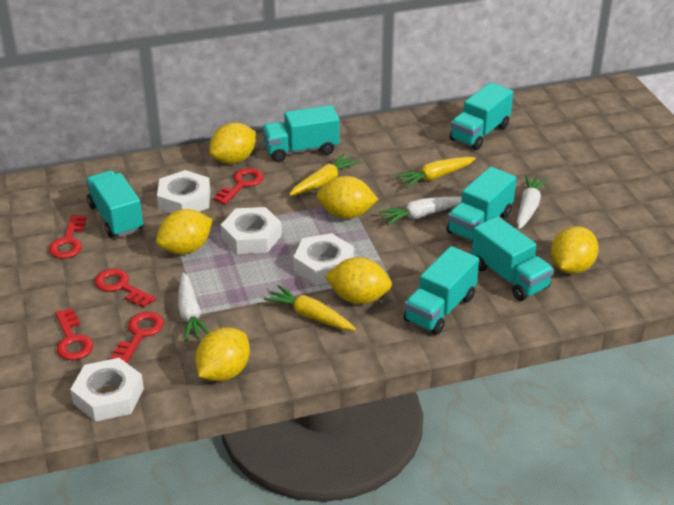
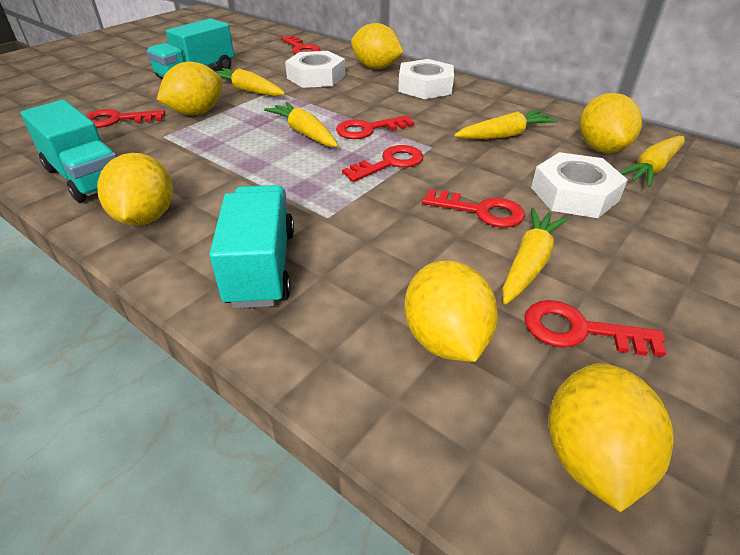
red key: [49,215,86,259] [55,308,93,360] [95,269,156,308] [111,312,164,363] [214,168,264,205] = 5 -> [85,109,165,128] [281,35,321,54] [336,115,415,139] [342,145,423,182] [422,189,525,228] [524,300,666,357] = 6
turquoise truck: [86,170,143,237] [262,105,340,162] [404,246,479,335] [447,167,516,241] [450,82,513,150] [471,216,554,301] = 6 -> [20,100,117,203] [146,18,234,78] [209,185,294,308] = 3
white carrot: [178,272,209,341] [378,196,462,225] [517,175,548,229] = 3 -> none = 0
white nut: [70,358,144,422] [157,170,210,213] [221,207,282,254] [294,233,354,285] = 4 -> [285,51,345,88] [398,59,454,99] [531,152,628,218] = 3
yellow carrot: [264,285,356,331] [289,154,360,196] [396,157,476,188] = 3 -> [215,68,285,96] [264,102,338,147] [454,110,558,139] [502,208,569,305] [620,136,685,187] = 5

